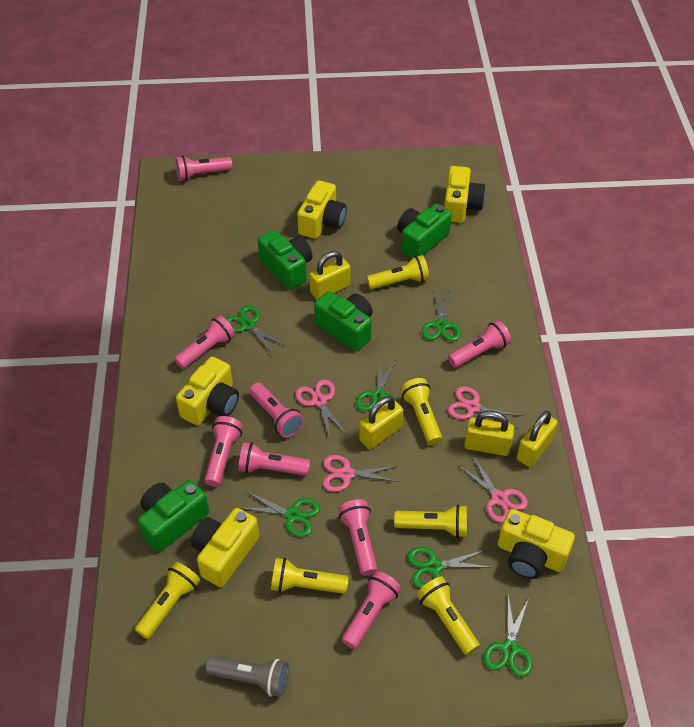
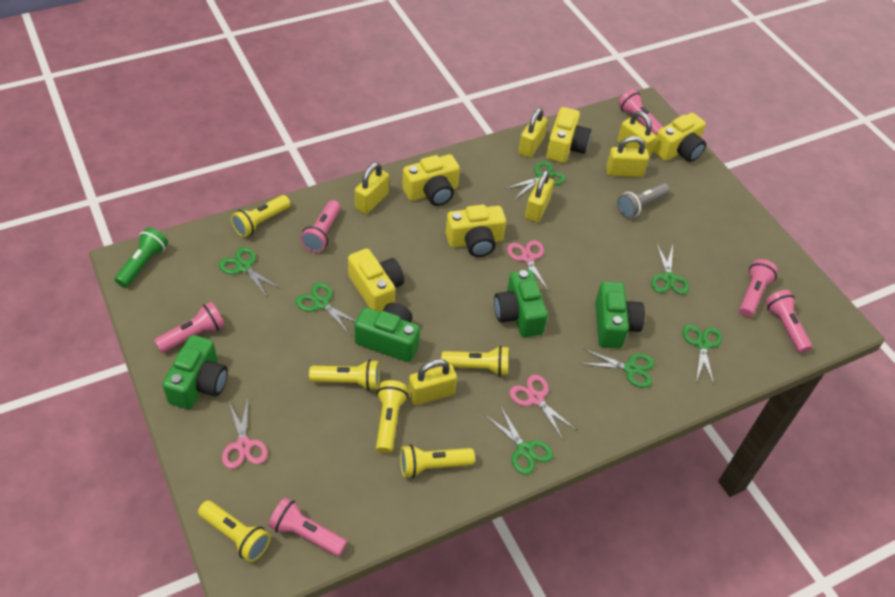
green flashlight: none = 0 -> [115,227,168,287] = 1
green scissors: [226,305,285,355] [240,491,320,537] [356,357,396,411] [407,547,489,588] [422,290,461,341] [484,596,533,677] = 6 -> [219,247,281,297] [296,282,355,335] [485,407,553,475] [505,161,565,199] [583,349,654,388] [651,244,689,295] [683,324,722,384] = 7
pink flashlight: [174,315,235,369] [175,156,232,181] [204,416,243,487] [238,442,310,476] [249,383,304,438] [338,499,378,576] [342,571,401,649] [448,320,511,368] = 8 -> [154,302,225,353] [269,497,347,556] [300,200,341,252] [618,89,663,136] [739,259,778,317] [765,290,812,353] = 6
pink scissors: [295,379,347,439] [323,455,399,492] [448,386,524,429] [459,456,528,523] = 4 -> [222,399,268,469] [507,240,549,291] [510,375,576,440] = 3
yellow padlock: [309,251,350,300] [359,396,403,449] [464,411,514,456] [517,411,558,467] = 4 -> [355,162,389,214] [408,359,457,405] [518,108,548,158] [525,170,554,223] [606,136,649,177] [617,111,657,156] = 6

